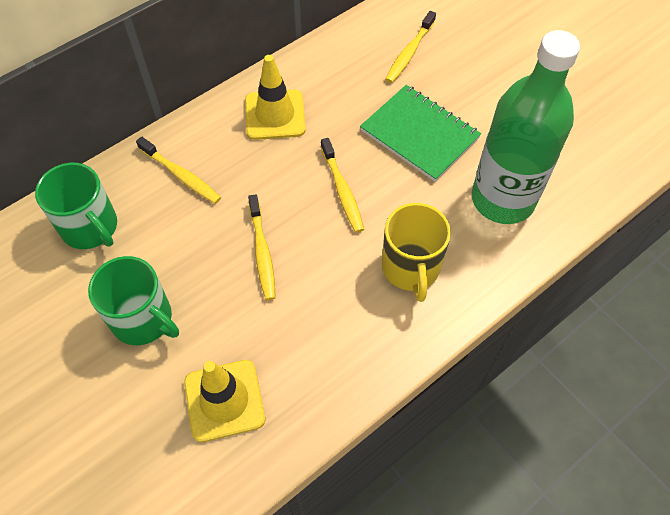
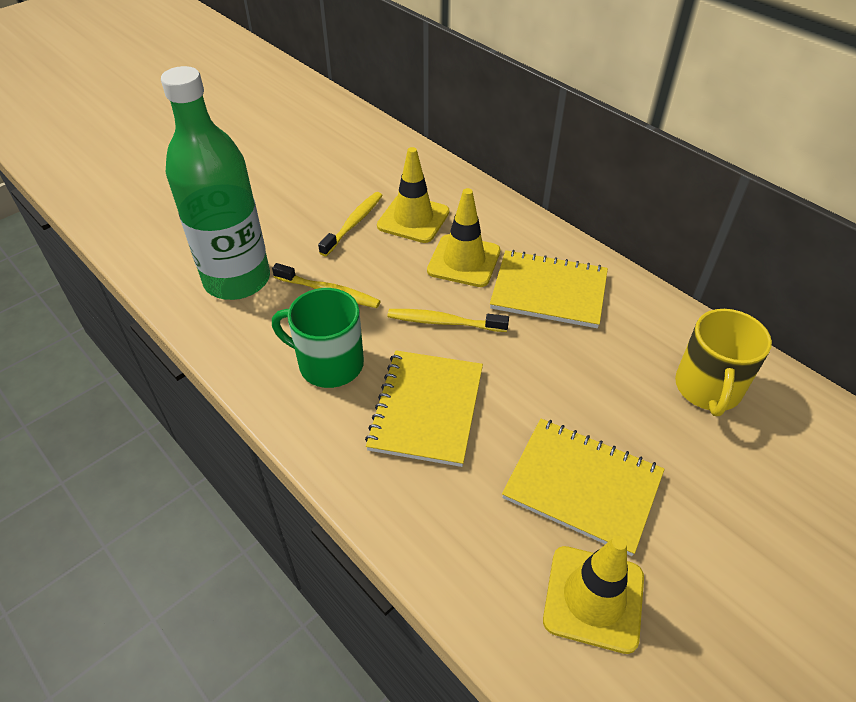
green mug: [35,163,117,249] [88,256,179,345] = 2 -> [272,288,364,388] = 1
green notebook: [360,85,481,182] = 1 -> none = 0
yellow notebook: none = 0 -> [365,350,483,467] [490,250,608,328] [502,419,665,556] = 3
yellow toothbrush: [136,137,221,204] [248,194,276,300] [321,138,364,233] [385,11,436,83] = 4 -> [272,263,381,308] [318,192,383,256] [388,309,509,332] = 3
yellow traffic cone: [184,360,265,442] [245,55,306,140] = 2 -> [377,147,450,243] [427,188,500,287] [543,536,644,654] = 3

